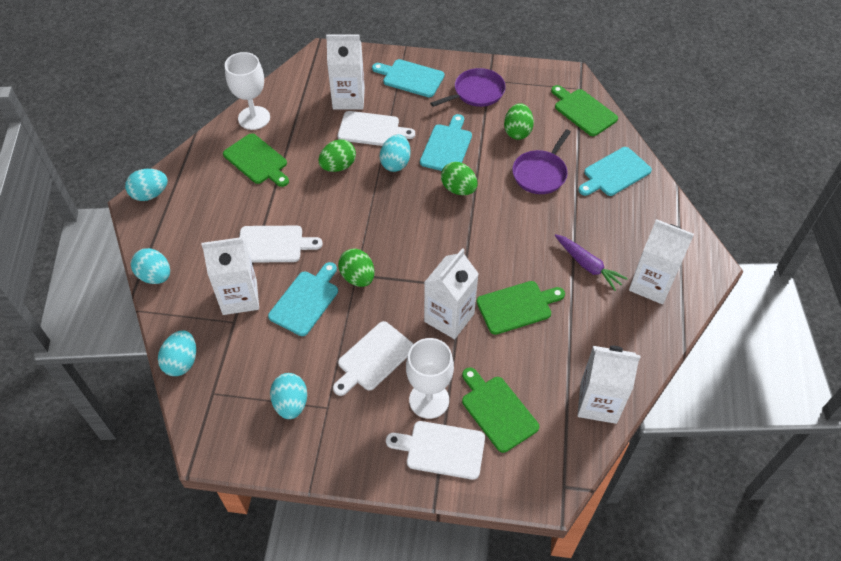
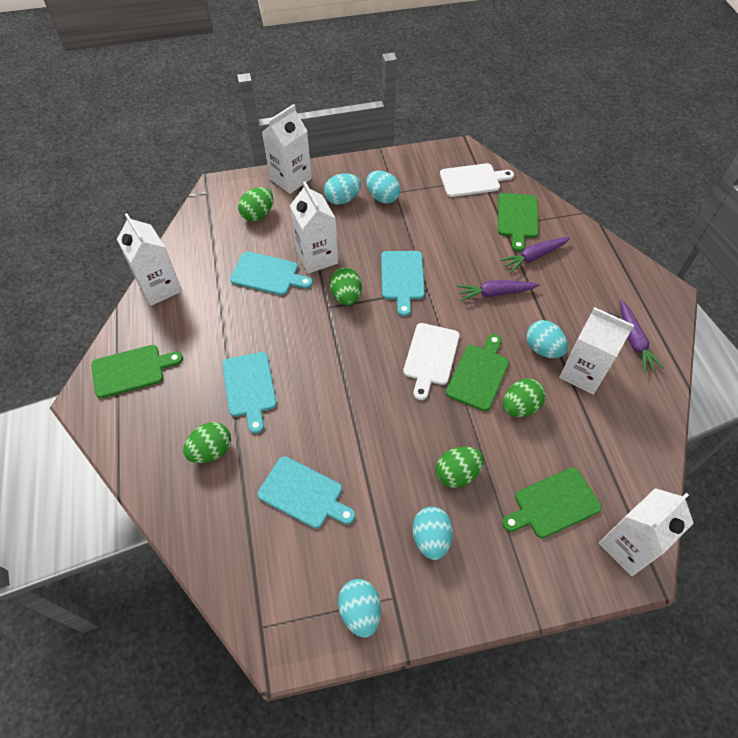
green egg: [318,139,356,172] [338,248,375,287] [441,162,478,195] [504,103,534,140] = 4 -> [183,422,231,463] [238,187,273,221] [330,267,362,305] [436,447,484,488] [503,379,546,417] = 5
purple carrot: [555,234,628,291] = 1 -> [457,280,540,301] [500,237,570,273] [620,300,664,373] = 3
purple pan: [430,68,506,107] [512,129,571,194] = 2 -> none = 0
white cutting board: [239,226,323,263] [333,321,413,396] [338,111,415,146] [386,421,485,480] = 4 -> [403,323,460,400] [440,163,514,197] = 2
white goblet: [225,52,270,130] [406,338,454,419] = 2 -> none = 0

